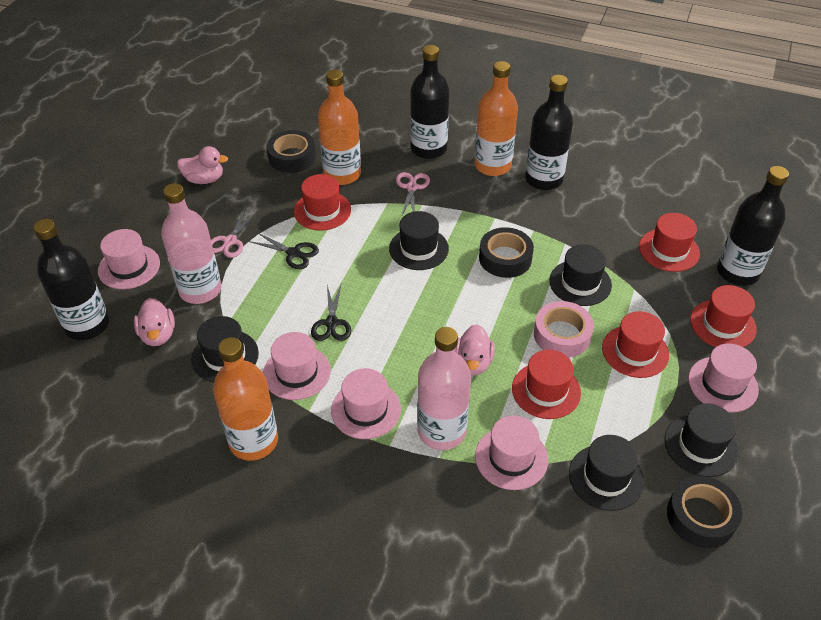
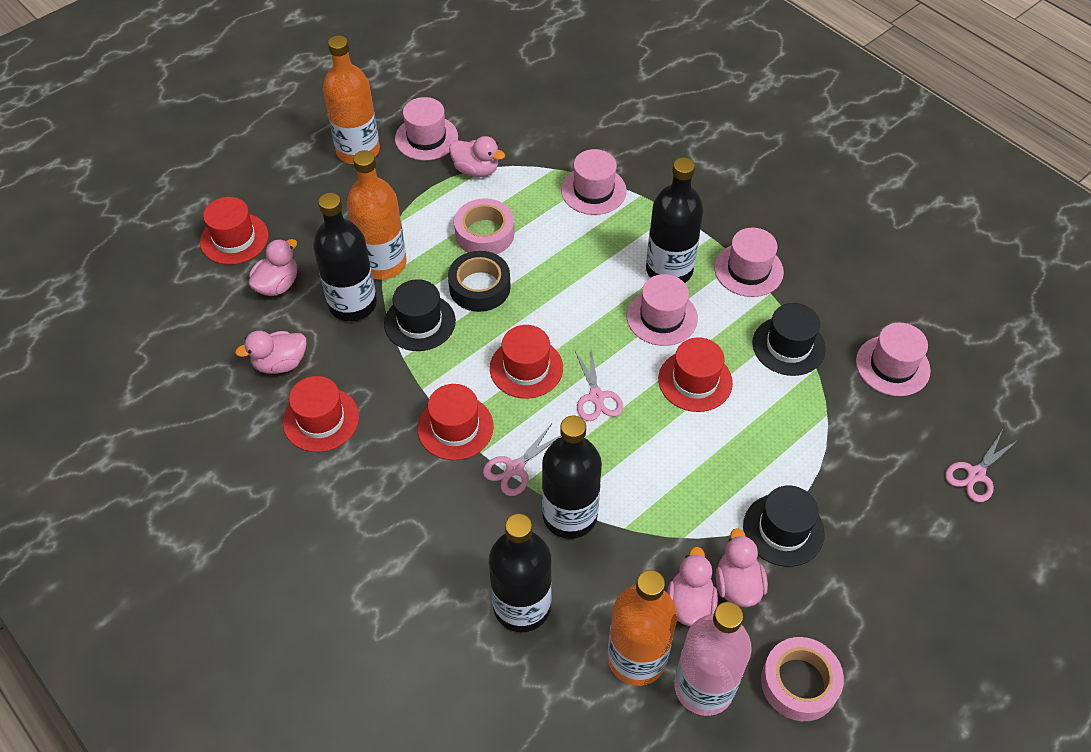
black hat: [191,316,259,382] [389,211,449,270] [549,245,612,306] [569,435,644,511] [664,403,739,477] = 5 -> [384,279,456,351] [743,485,825,567] [752,303,826,376] = 3
black scissors: [249,232,319,269] [311,285,351,341] = 2 -> none = 0
black tape: [267,130,316,173] [479,227,534,278] [667,476,742,548] = 3 -> [448,251,511,312] = 1
pink bottle: [161,183,221,304] [417,327,471,450] = 2 -> [674,602,752,716] = 1
pink duck: [134,298,175,346] [177,146,228,184] [456,324,495,376] = 3 -> [235,330,306,374] [249,239,297,296] [449,136,505,177] [667,547,718,626] [716,528,768,607] = 5
pink scissors: [211,209,258,258] [396,172,430,217] = 2 -> [483,424,561,496] [575,349,623,421] [945,431,1018,502] = 3
pink tape: [534,301,594,357] = 1 -> [454,198,514,254] [761,637,844,721] = 2

